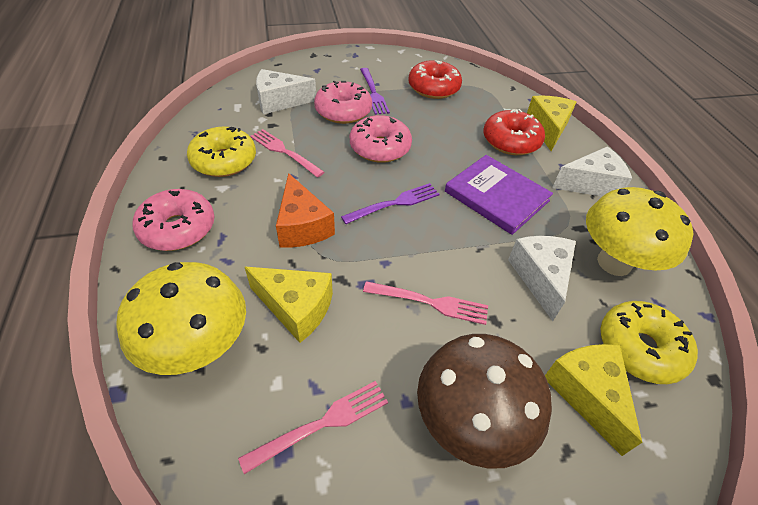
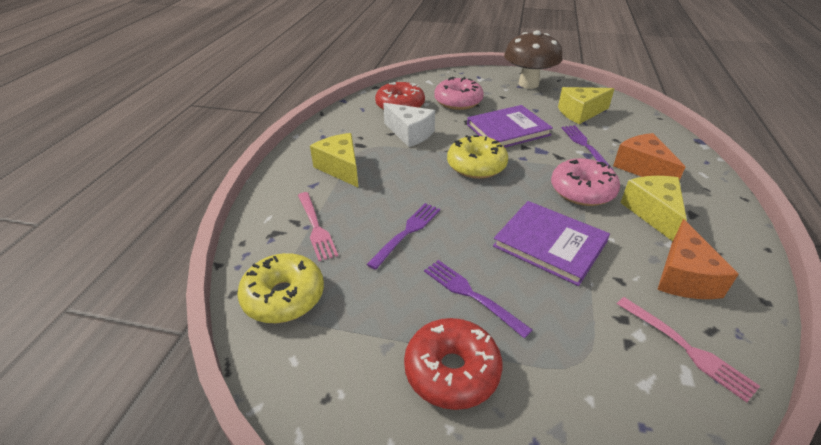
orange cheese: [276,173,335,248] = 1 -> [613,133,685,181] [657,219,739,299] = 2
pink donut: [133,189,214,251] [314,81,372,124] [350,115,412,163] = 3 -> [434,77,484,110] [551,158,620,206] = 2
pink fork: [238,381,388,474] [250,129,325,178] [363,281,488,325] = 3 -> [298,192,338,261] [617,297,760,402] = 2
purple book: [445,155,553,235] = 1 -> [467,105,553,147] [493,201,610,286] = 2
purple fork: [341,183,440,224] [360,68,390,115] = 2 -> [366,203,440,270] [424,260,533,338] [562,125,613,170] = 3
white cheese: [256,69,316,114] [508,236,576,321] [552,146,632,196] = 3 -> [383,103,435,147] = 1
yellow mushroom: [116,262,246,375] [586,187,693,276] = 2 -> none = 0

